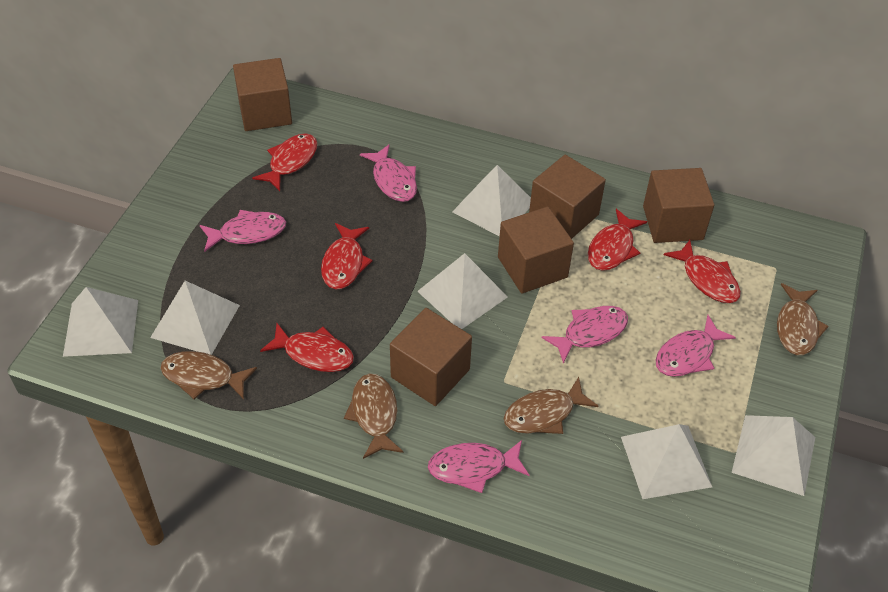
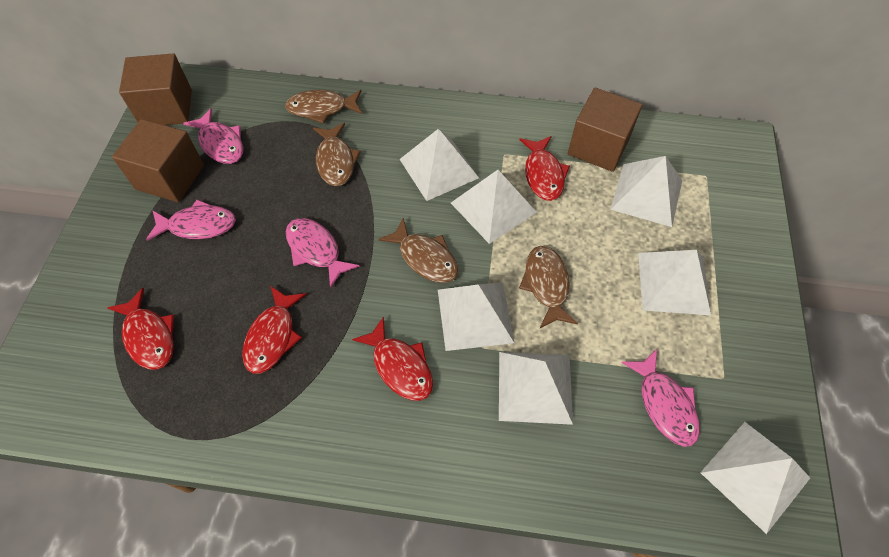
brown cube: [233,58,292,131] [390,308,472,406] [498,207,574,294] [529,155,606,239] [643,168,714,243] = 5 -> [112,119,204,202] [119,53,192,125] [568,88,642,172] = 3
pink fish: [200,210,286,252] [360,144,417,202] [428,440,529,493] [542,306,628,364] [655,315,736,377] = 5 -> [146,200,236,241] [183,108,243,164] [286,218,360,289] [621,349,700,447] = 4
red fish: [252,133,317,191] [260,323,354,372] [321,223,373,289] [588,209,647,271] [664,240,741,303] = 5 -> [107,288,174,370] [242,286,306,374] [352,317,433,401] [520,136,570,201] = 4
white pyramid: [63,287,138,357] [150,281,240,355] [417,253,508,329] [452,165,531,237] [621,424,712,499] [732,415,815,496] = 6 -> [400,128,479,201] [438,283,514,351] [451,170,537,244] [499,352,573,425] [610,156,682,227] [638,250,711,315] [700,422,810,534] = 7

